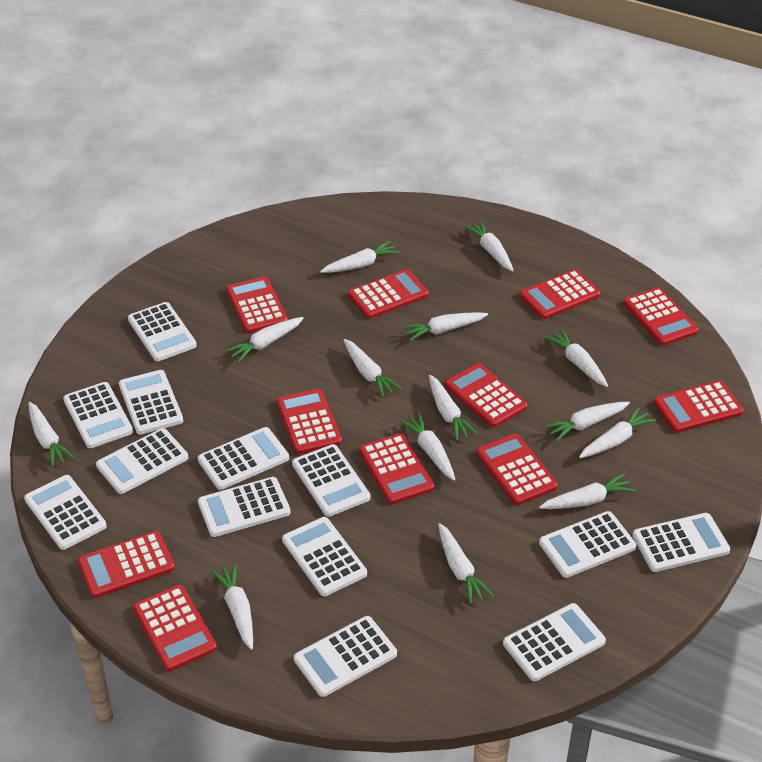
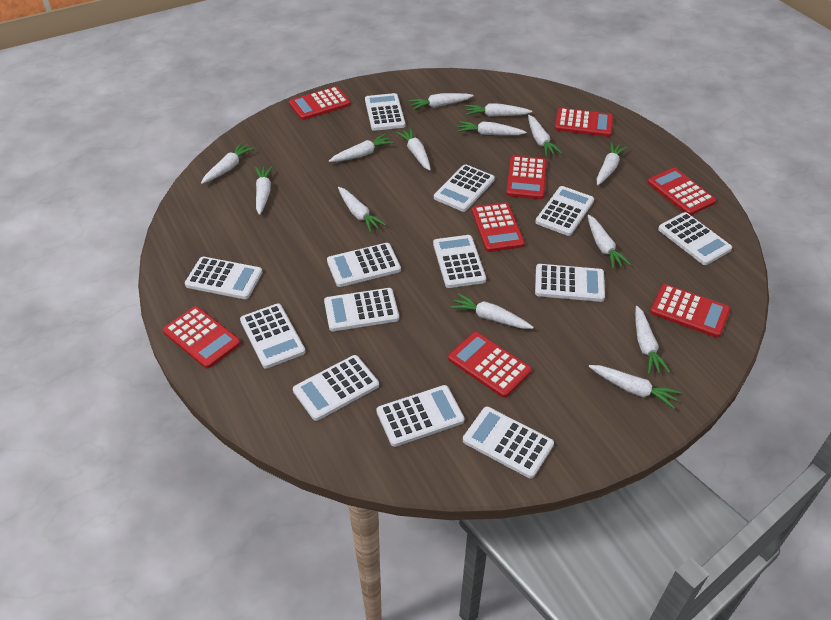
red calculator: [78,531,175,598] [133,584,217,671] [226,277,288,333] [277,389,342,454] [348,269,429,319] [359,433,434,504] [445,363,528,427] [476,434,558,505] [519,269,600,319] [623,288,699,346] [654,381,744,433] = 11 -> [163,306,241,369] [289,86,351,120] [448,332,532,398] [472,202,525,252] [506,156,547,199] [555,108,613,137] [647,168,716,215] [650,284,730,338] = 8

